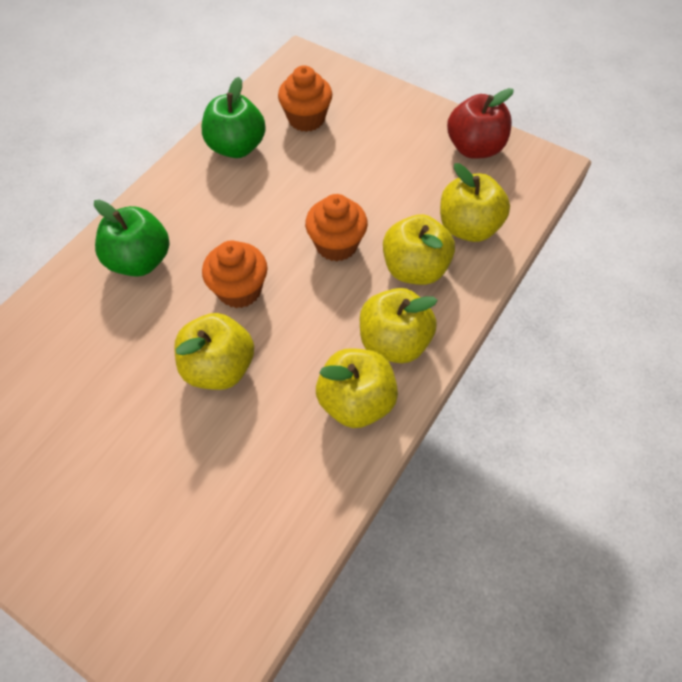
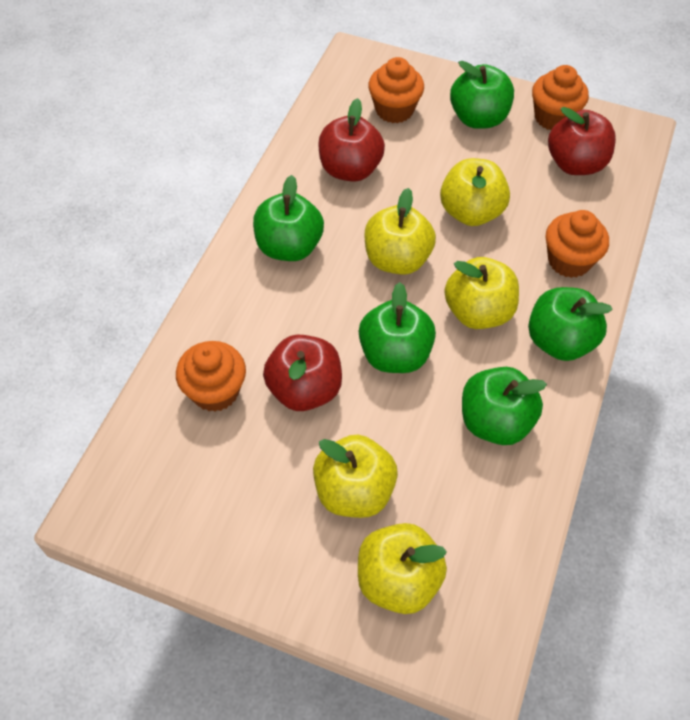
green apple: [94,200,169,277] [202,77,266,158] = 2 -> [253,175,324,261] [359,282,436,373] [450,61,514,129] [462,367,547,445] [528,287,613,361] = 5
orange cupcake: [202,240,267,308] [278,65,332,132] [305,194,368,261] = 3 -> [176,341,246,412] [368,57,424,123] [532,65,589,130] [546,210,609,278] = 4
red apple: [447,88,514,159] = 1 -> [263,334,342,411] [318,98,385,182] [548,107,616,175] = 3

